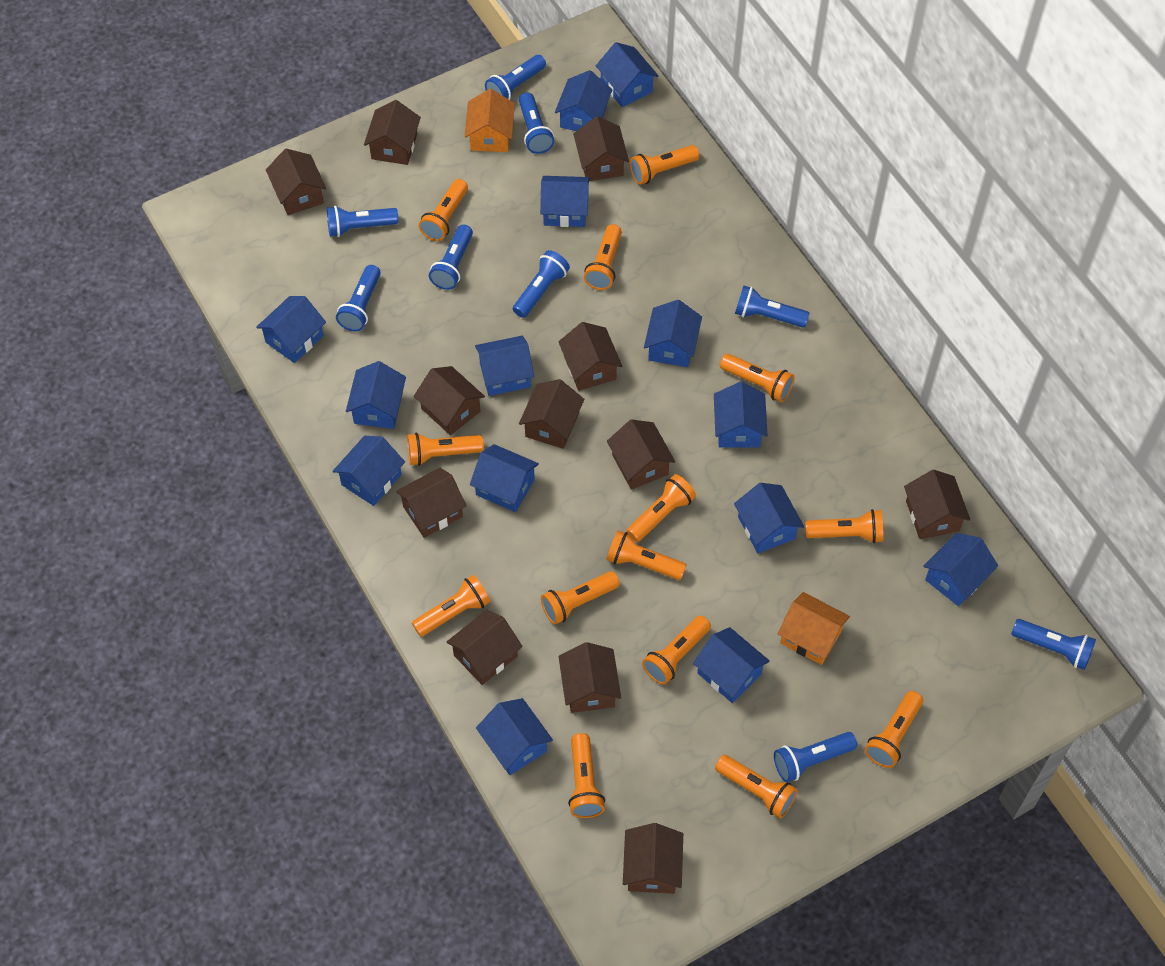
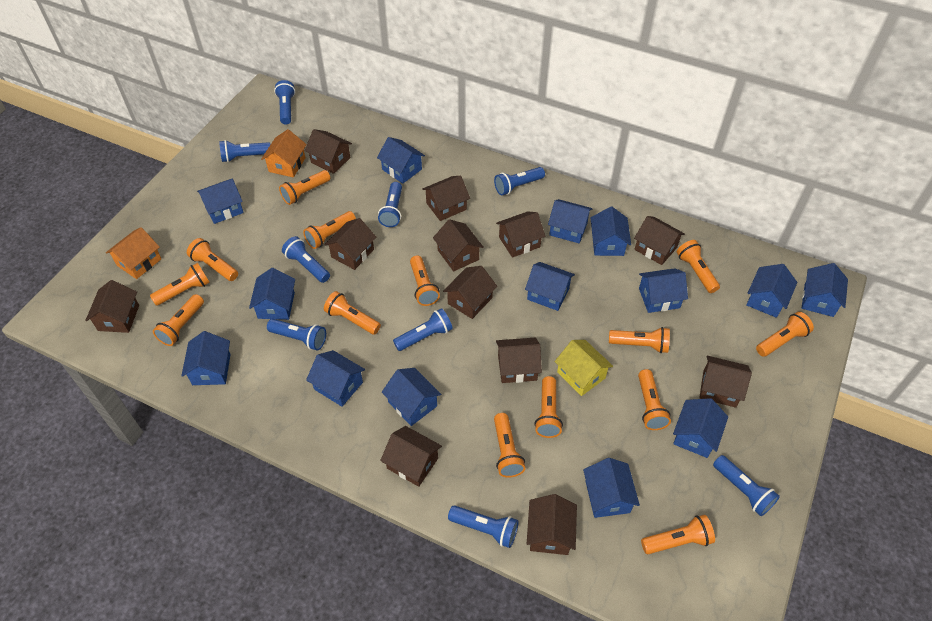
yellow house: none = 0 -> [554,340,613,396] = 1

